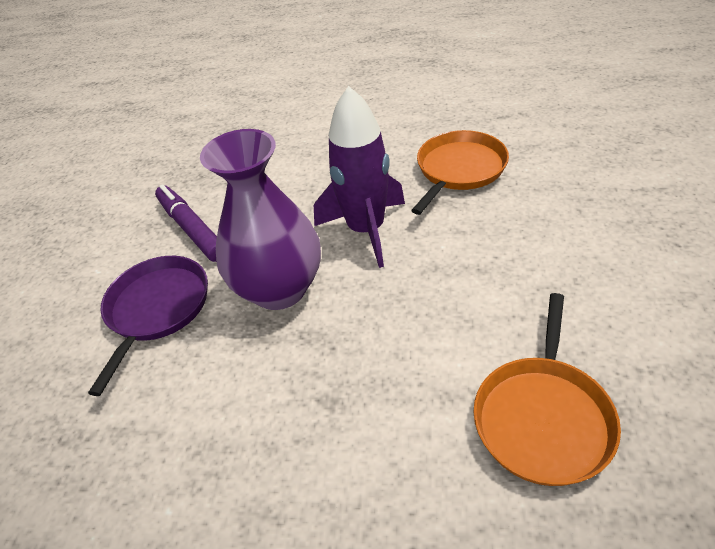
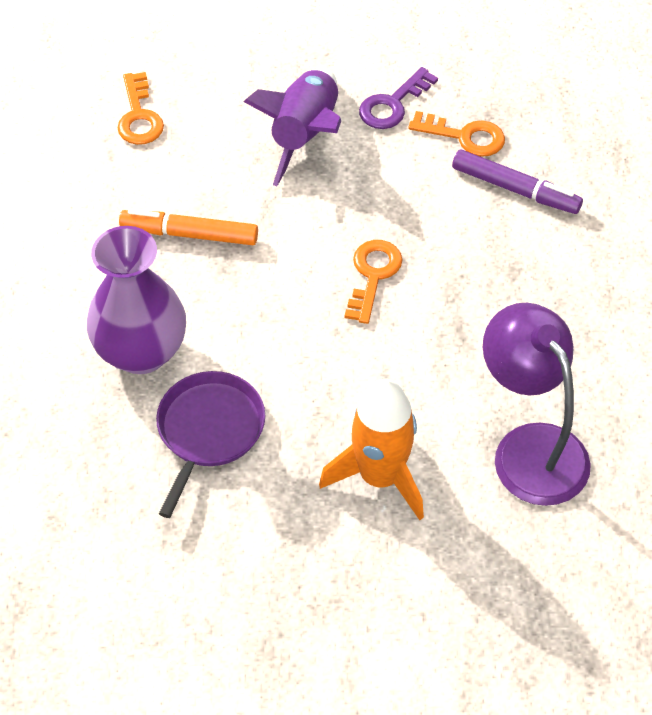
orange key: none = 0 -> [118,72,164,145] [345,240,402,324] [408,111,505,157] = 3
orange marker: none = 0 -> [119,209,258,245] = 1
orange pan: [411,130,509,215] [473,293,621,486] = 2 -> none = 0
orange rocket: none = 0 -> [319,379,424,520] = 1
purple key: none = 0 -> [359,67,438,129] = 1
purple lamp: none = 0 -> [483,303,591,506] = 1

